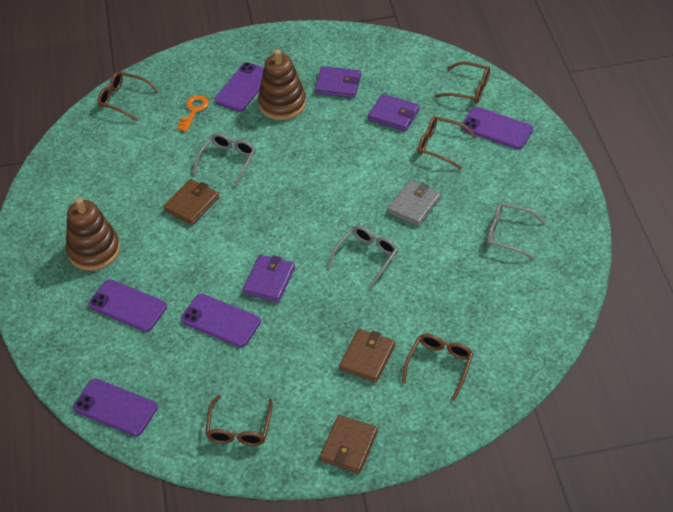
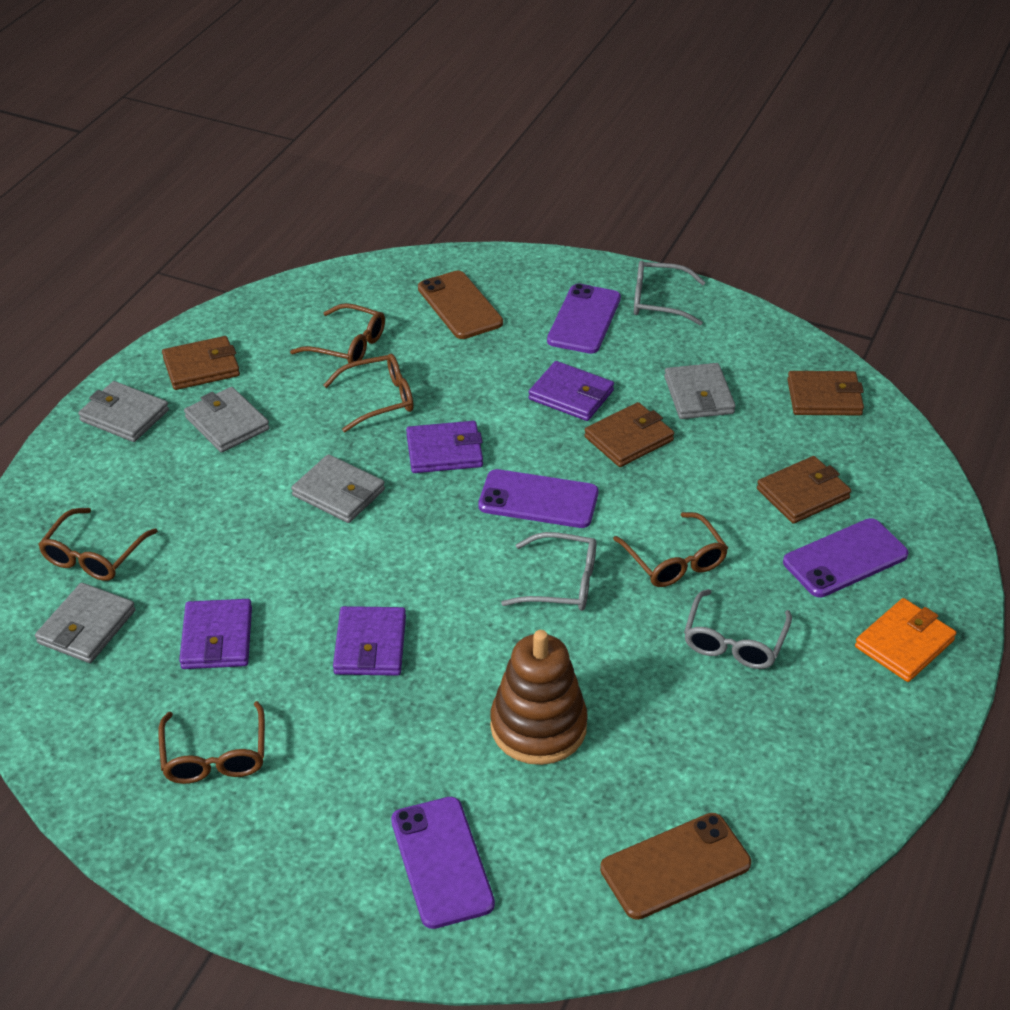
brown phone: none = 0 -> [418,271,503,339] [600,813,751,920] = 2
brown stacking toy: [66,198,120,271] [258,49,306,120] = 2 -> [490,630,588,765] = 1
brown wallet: [163,179,219,225] [320,415,378,473] [339,329,395,382] = 3 -> [162,336,240,390] [584,402,674,467] [757,456,851,524] [787,371,864,415] = 4
grey wallet: [387,180,441,226] = 1 -> [35,583,135,663] [78,381,169,442] [184,387,270,453] [291,454,385,523] [664,363,735,419] = 5
orange key: [177,95,209,132] = 1 -> none = 0
orange wallet: none = 0 -> [855,598,956,682] = 1
purple phone: [73,379,157,436] [88,279,167,332] [181,294,261,347] [215,62,264,112] [461,107,533,149] = 5 -> [391,797,495,929] [478,469,599,528] [547,283,621,354] [783,518,909,597] = 4
purple wallet: [243,255,295,302] [315,66,361,98] [368,94,420,132] = 3 -> [179,599,252,669] [333,606,406,676] [406,421,483,473] [528,361,614,421] = 4

